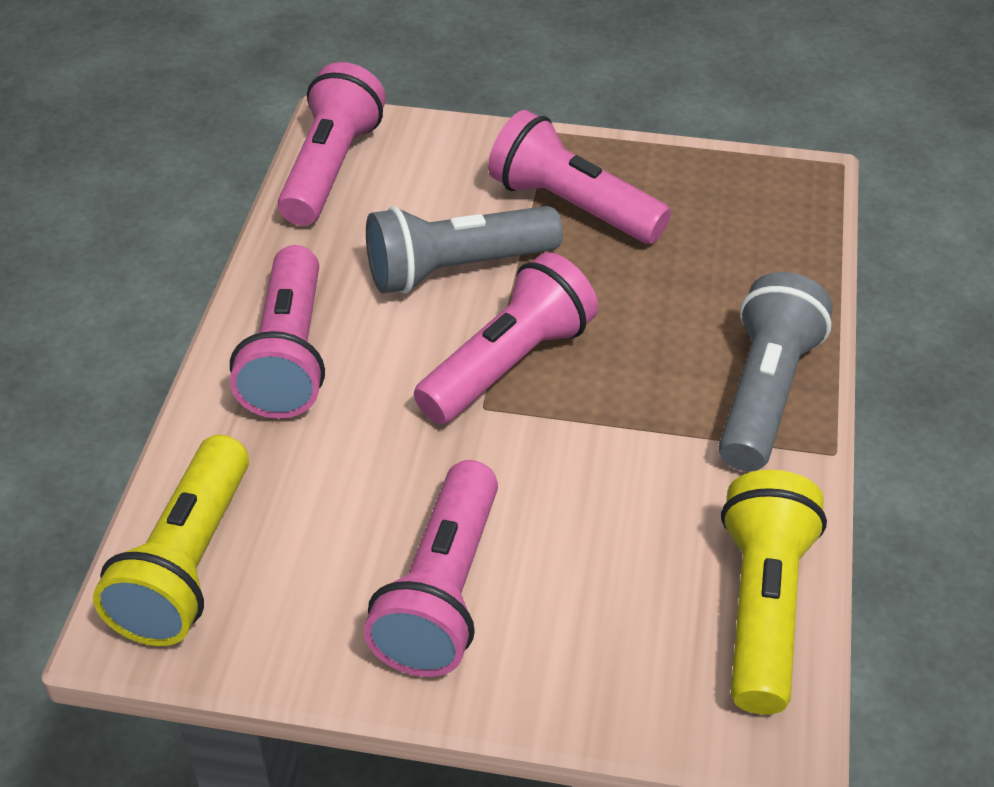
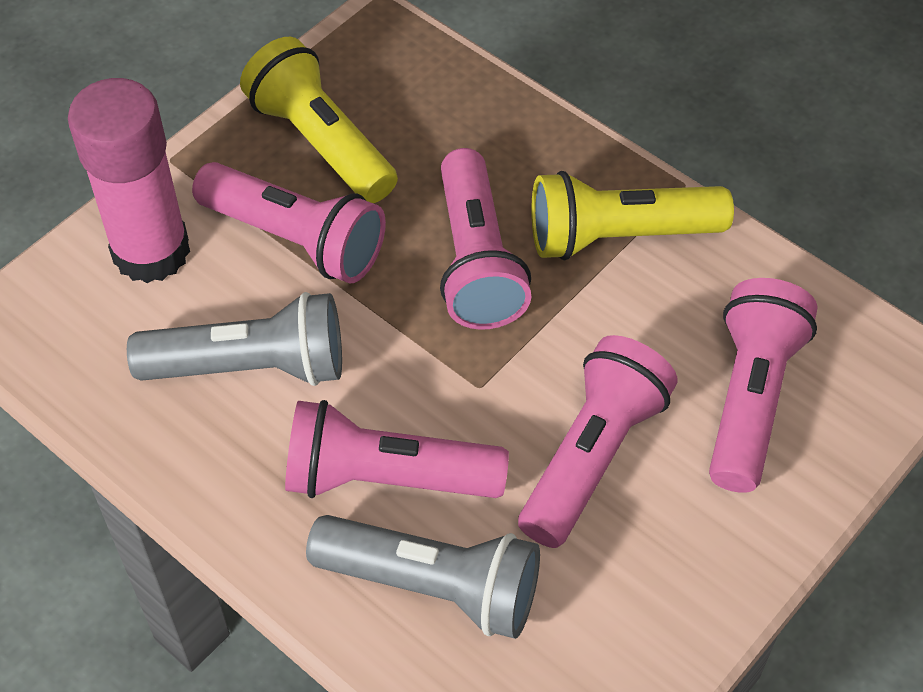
pink glue stick: none = 0 -> [68,78,190,283] = 1

